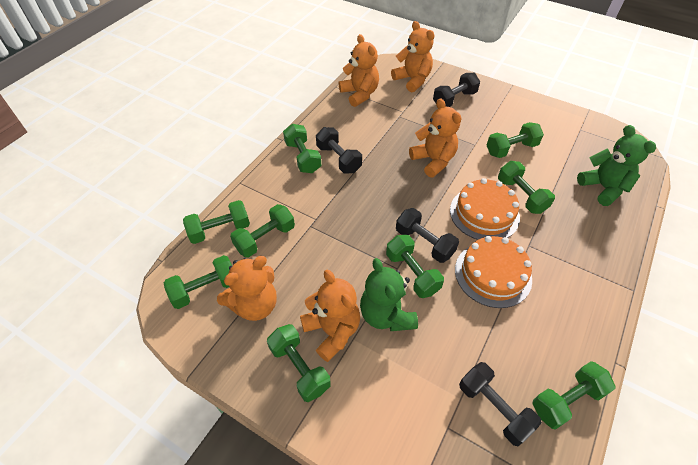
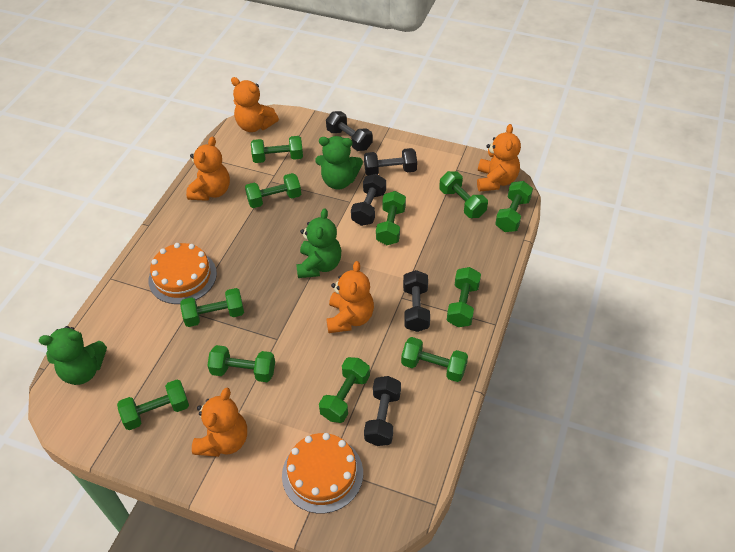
black dumbbell: [316,127,362,173] [396,208,459,263] [433,73,480,107] [459,362,542,446] = 4 -> [326,111,373,151] [351,174,386,226] [364,148,417,176] [364,376,401,446] [403,270,430,332] = 5
green dumbbell: [164,255,232,309] [183,200,250,244] [230,204,295,258] [267,324,331,402] [283,124,321,173] [386,235,444,298] [487,122,544,158] [498,161,555,214] [532,361,615,430] = 9 -> [117,379,189,430] [180,288,244,327] [207,345,275,382] [245,173,301,208] [251,136,303,163] [319,357,370,423] [376,191,406,245] [401,337,468,382] [439,171,488,218] [447,267,481,327] [495,181,533,232] = 11
green teddy bear: [360,258,418,331] [577,125,656,206] = 2 -> [39,326,107,385] [296,208,341,278] [315,136,363,190] = 3

